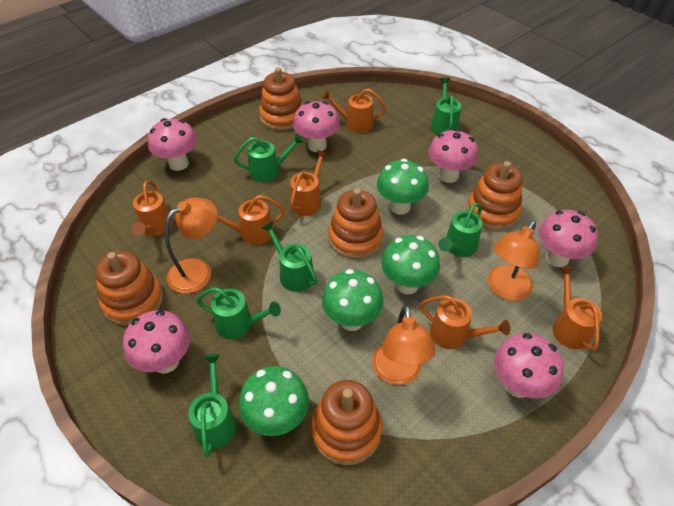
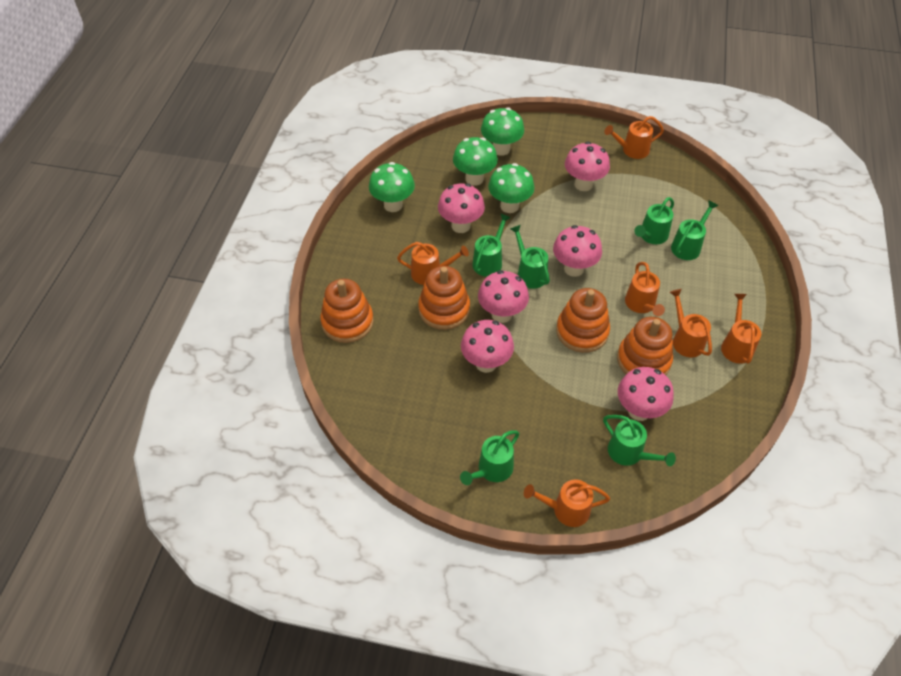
orange lamp: [165,198,218,293] [372,305,436,385] [488,221,540,301] = 3 -> none = 0
orange stacking toy: [95,251,163,326] [259,67,303,131] [311,380,382,465] [328,188,383,259] [467,161,522,231] = 5 -> [320,279,374,343] [418,266,470,330] [556,288,610,353] [617,317,673,375] = 4

